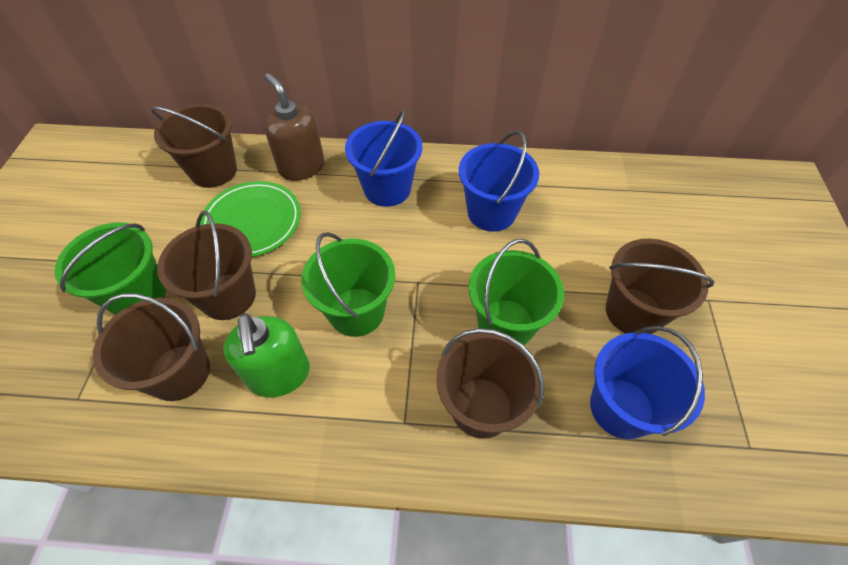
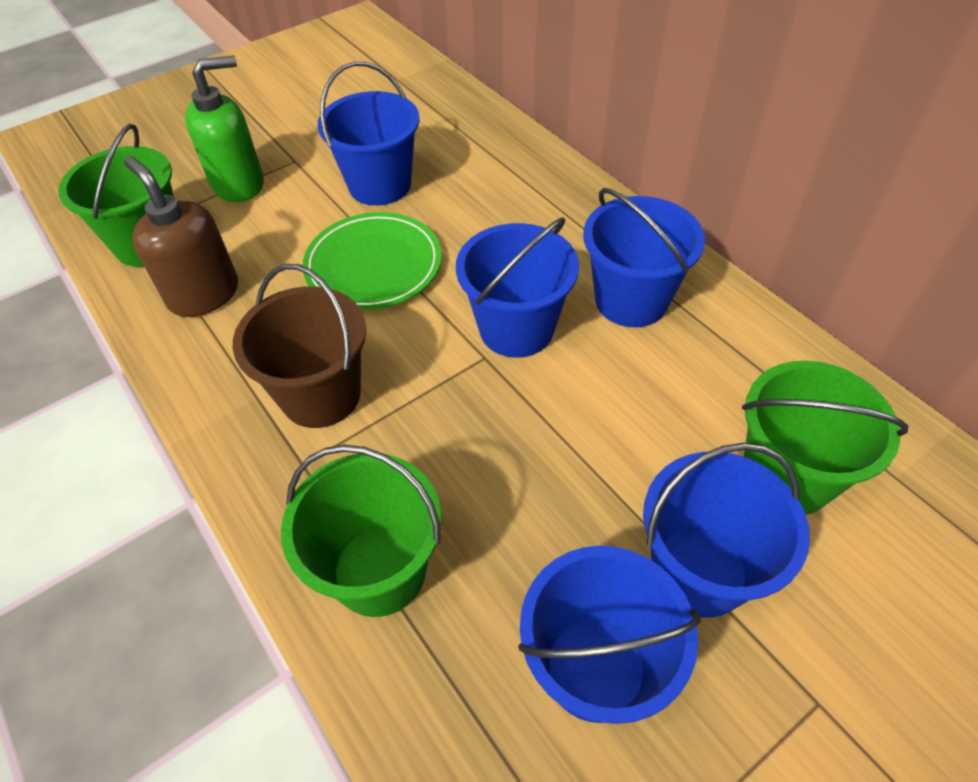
blue bucket: [345,110,422,207] [459,131,539,231] [590,326,705,439] = 3 -> [318,61,420,206] [456,217,579,358] [518,546,701,724] [584,188,705,327] [643,443,810,618] = 5
brown bucket: [93,293,210,401] [151,104,237,188] [157,211,256,320] [436,328,544,439] [606,239,714,334] = 5 -> [233,264,366,428] = 1

